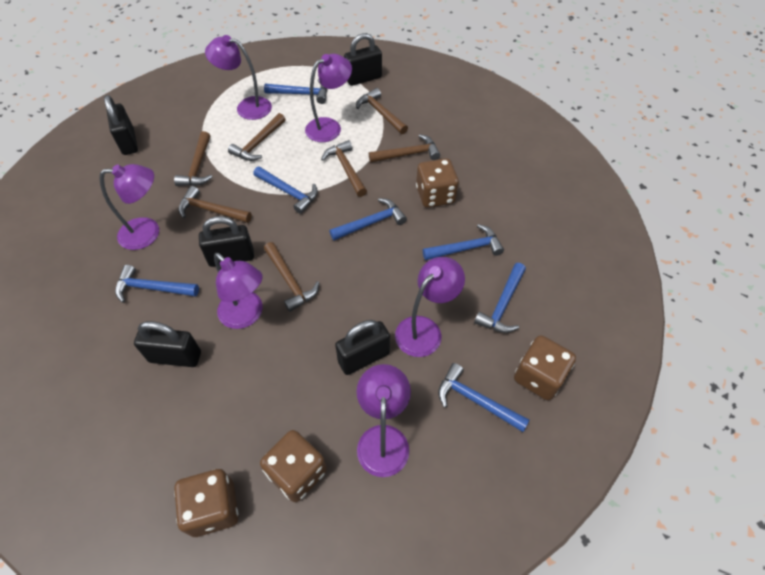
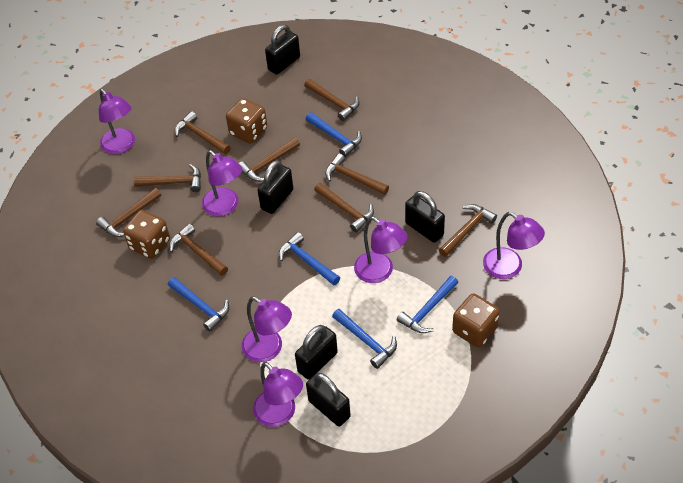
blue hammer: [115,265,199,303] [253,166,318,214] [264,79,328,104] [329,198,407,240] [423,224,504,260] [438,363,530,432] [474,263,526,333] = 7 -> [168,277,229,332] [279,232,340,286] [306,112,362,157] [332,309,397,369] [397,276,458,333] = 5
brown dice: [174,469,238,537] [260,430,327,502] [416,158,459,208] [514,335,576,400] = 4 -> [123,210,170,259] [226,98,267,144] [452,293,500,348] = 3
brown hammer: [174,131,213,186] [178,186,252,223] [228,113,286,161] [264,242,320,312] [321,140,367,197] [356,88,408,134] [369,134,440,163] = 7 -> [96,188,161,237] [134,164,201,192] [169,224,228,276] [175,111,231,154] [239,137,300,182] [304,79,360,121] [314,183,374,232] [325,153,389,195] [439,204,497,257] = 9

